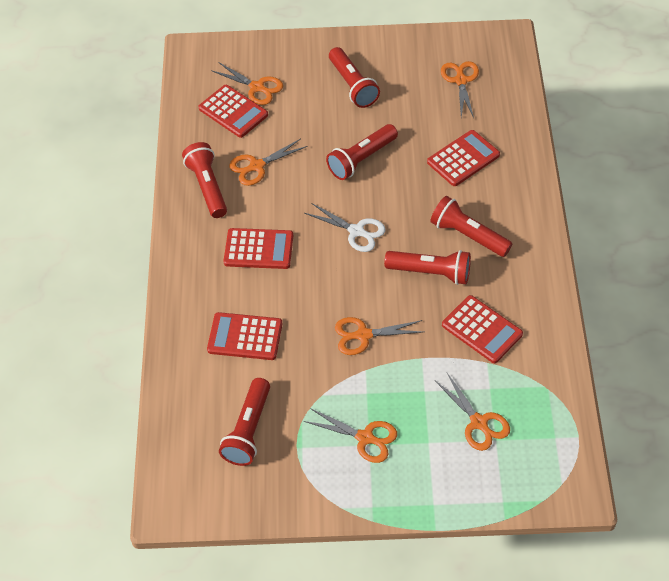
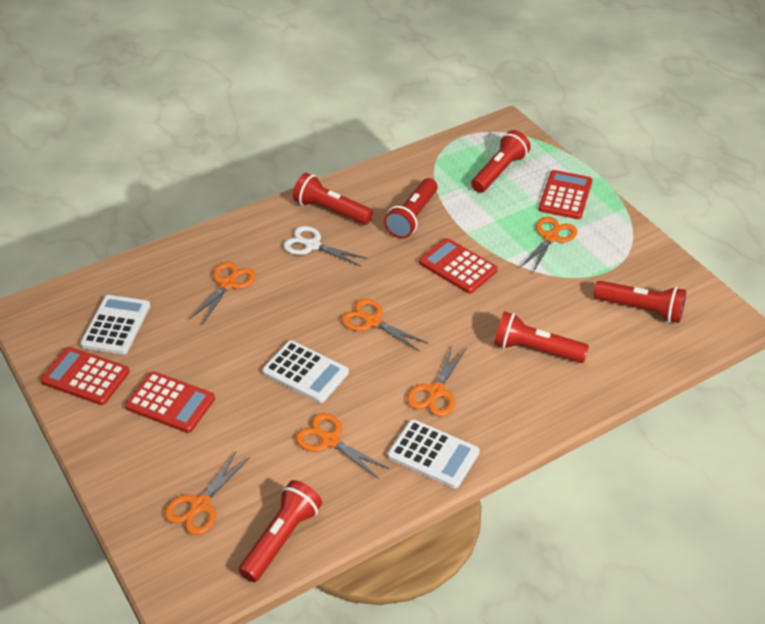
red calculator: [198,85,268,138] [207,312,282,360] [224,228,293,269] [427,130,500,186] [442,295,523,363] = 5 -> [41,347,130,405] [125,371,215,433] [419,238,498,294] [539,170,593,219] = 4
white calculator: none = 0 -> [80,295,150,354] [262,340,349,403] [387,419,480,488] = 3

